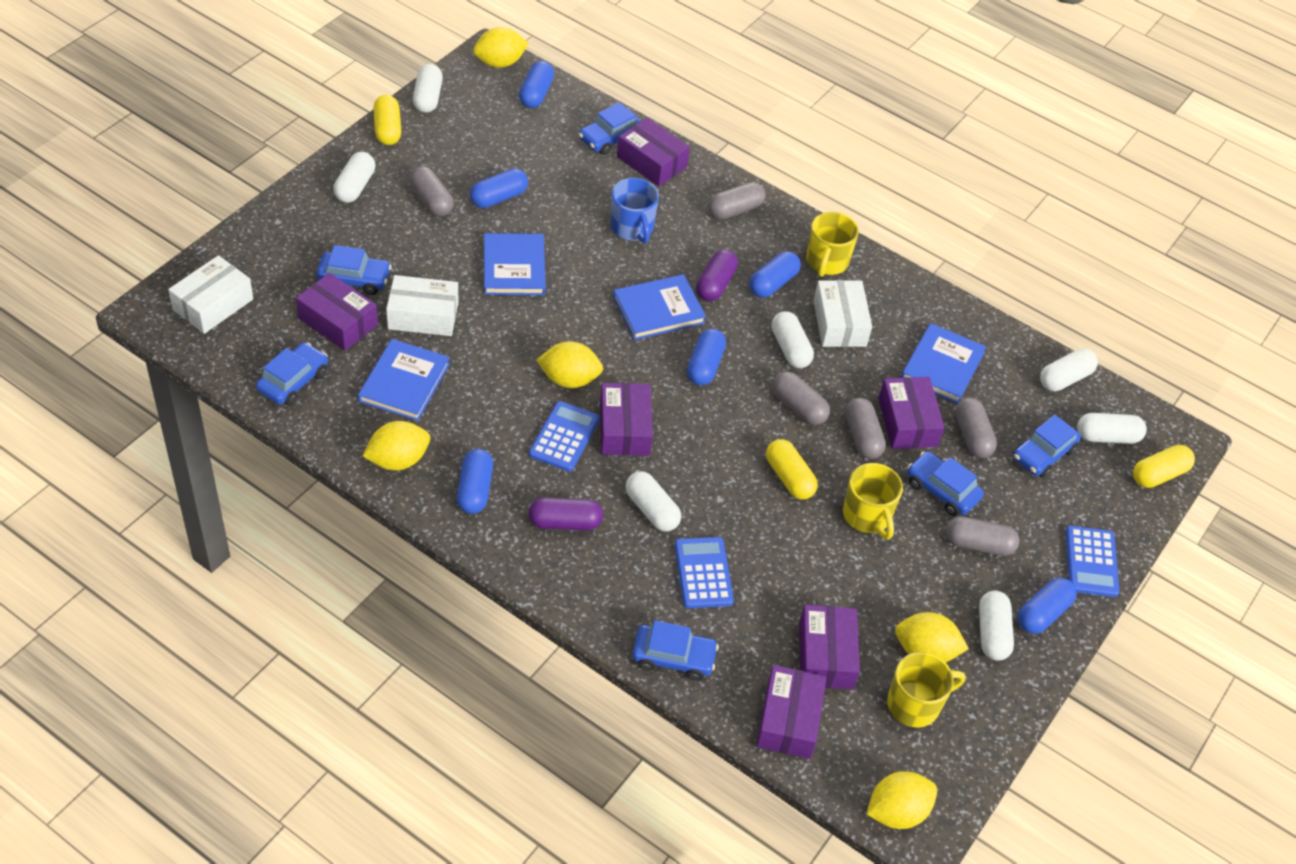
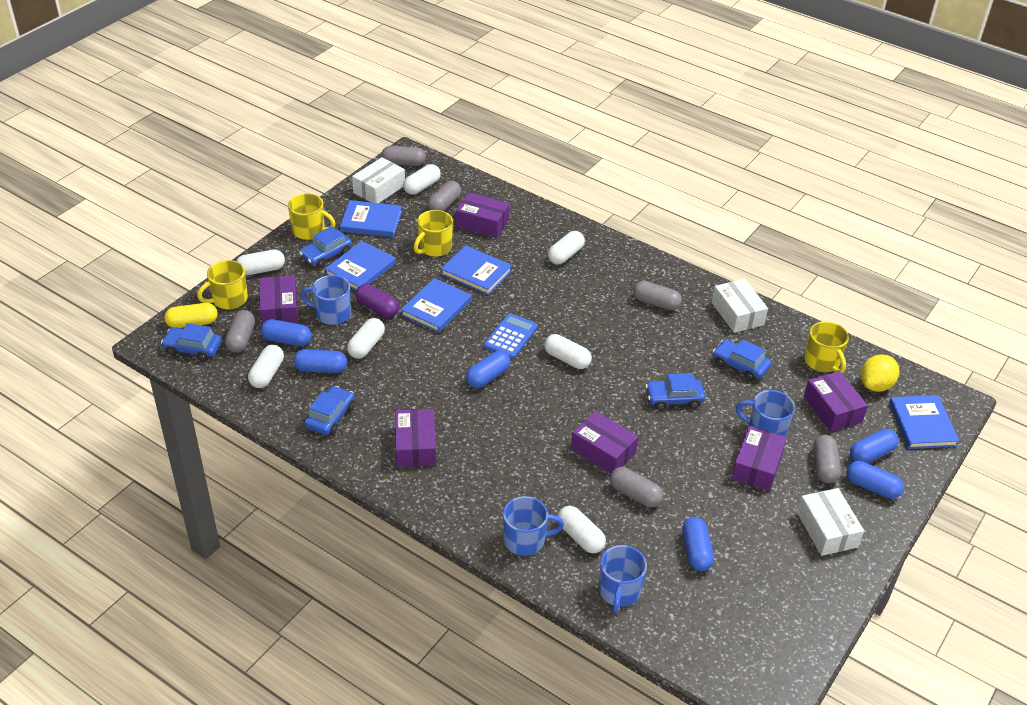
blue book: [358,339,450,421] [484,233,546,295] [613,274,706,340] [901,323,986,404] = 4 -> [325,241,396,291] [340,200,402,237] [401,278,472,333] [441,245,512,295] [889,395,959,449] = 5
blue calculator: [529,401,600,471] [675,537,734,608] [1066,526,1120,597] = 3 -> [484,313,538,359] = 1
blue car: [256,342,328,406] [316,245,392,295] [579,102,642,155] [632,620,719,681] [907,451,984,516] [1013,415,1081,478] = 6 -> [161,323,222,361] [299,226,352,268] [305,386,355,435] [645,373,705,410] [713,339,771,381] = 5
blue mug: [611,178,659,243] = 1 -> [300,275,351,325] [503,496,564,556] [599,545,647,613] [736,390,795,436] = 4
purple capsule: [528,498,603,531] [696,249,738,301] = 2 -> [356,284,399,318] = 1
yellow capsule: [373,95,401,145] [766,439,818,500] [1133,445,1195,488] = 3 -> [164,303,218,328] = 1
yellow lemon: [363,421,430,470] [473,27,529,68] [536,341,603,388] [867,771,937,829] [895,612,969,663] = 5 -> [861,354,899,392] = 1
yellow mug: [806,212,859,277] [843,463,903,540] [887,652,966,728] = 3 -> [197,260,248,309] [288,193,336,240] [414,210,453,257] [804,321,849,373] = 4

